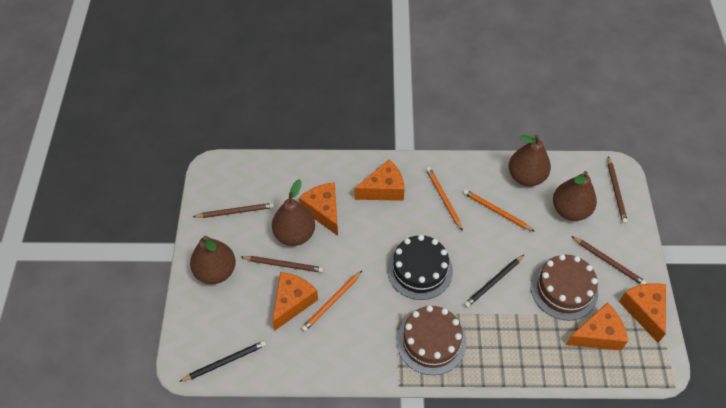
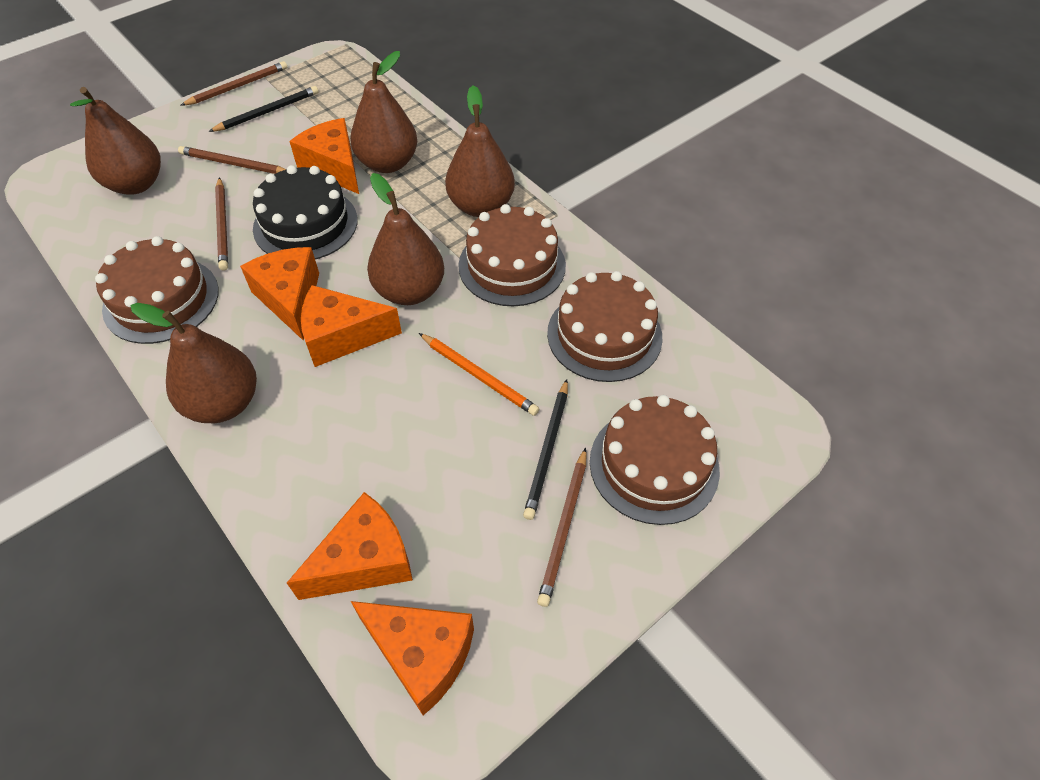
brown cake: [397,305,466,375] [531,254,598,321] = 2 -> [95,236,219,344] [458,204,566,306] [547,271,663,382] [590,395,720,525] = 4
brown pear: [190,236,236,284] [272,179,315,246] [509,135,551,186] [553,171,597,221] = 4 -> [70,87,161,195] [130,303,257,423] [350,51,417,173] [367,173,444,305] [445,85,515,217] = 5
orange pencil: [301,271,362,332] [426,167,463,231] [463,189,535,232] = 3 -> [419,333,539,416] = 1

